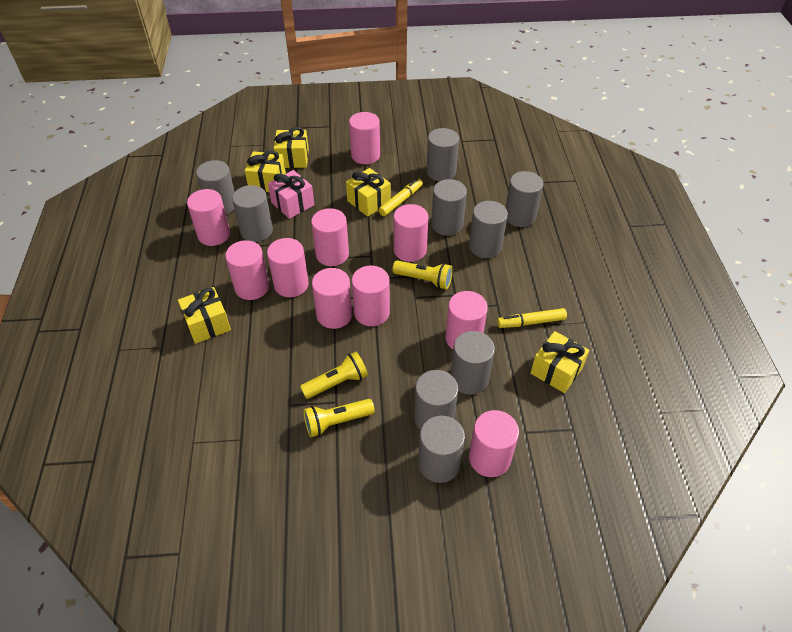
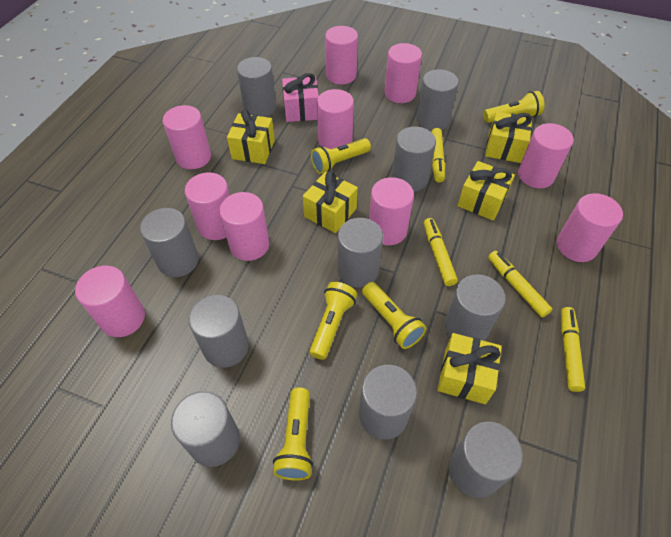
grey cylinder: [196,160,235,214] [232,185,273,242] [414,370,458,430] [418,416,465,483] [426,128,459,181] [431,179,467,236] [450,331,495,395] [469,201,508,258] [506,171,543,227] = 9 -> [140,208,199,277] [171,391,240,467] [189,295,249,368] [237,57,276,117] [338,218,383,288] [359,365,417,440] [392,127,436,192] [417,69,459,131] [444,274,506,341] [449,422,523,498] = 10
yellow flashlight: [300,352,368,399] [303,399,375,437] [392,260,453,289] = 3 -> [273,387,313,480] [309,282,357,360] [311,138,371,174] [362,282,426,349] [483,91,544,123] = 5
yellow marker: [379,178,423,216] [497,308,567,328] = 2 -> [424,218,458,286] [431,128,445,182] [488,251,552,317] [561,307,585,392] = 4

